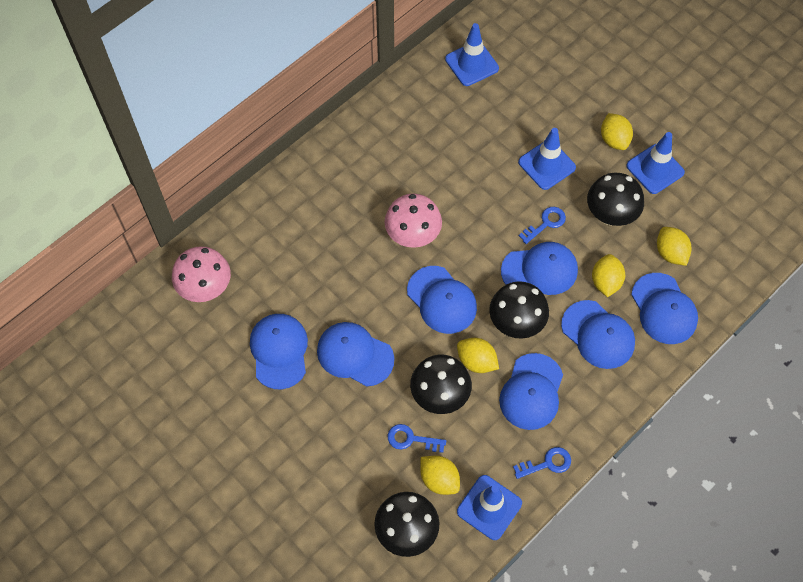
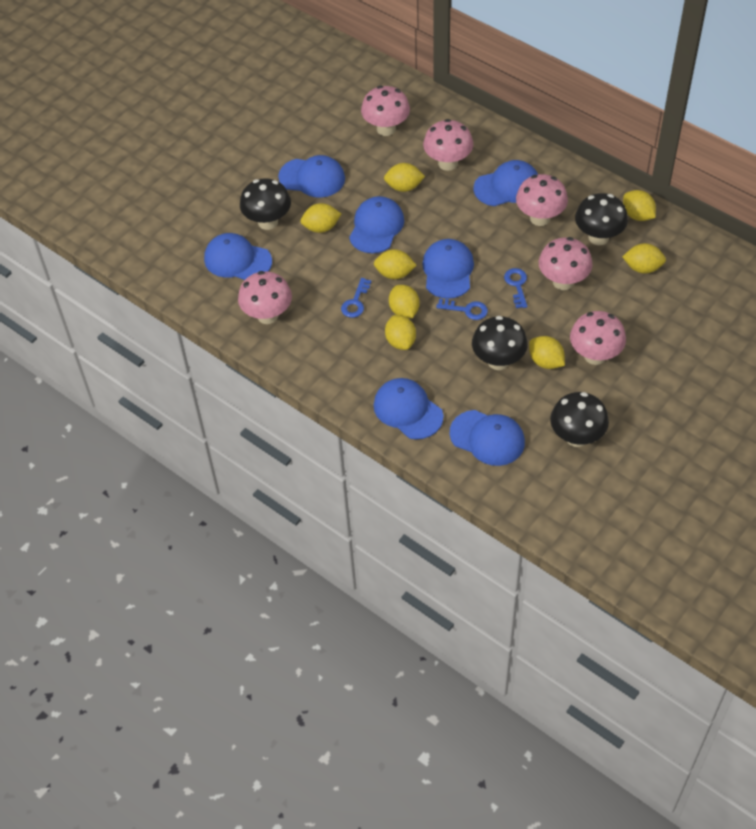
blue traffic cone: [445,23,499,86] [457,475,522,540] [518,128,576,190] [626,132,685,194] = 4 -> none = 0
pink mushroom: [172,246,231,302] [385,194,442,248] = 2 -> [238,271,292,324] [361,85,410,136] [423,119,473,171] [516,174,568,226] [539,237,593,290] [570,311,626,365] = 6
yellow lemon: [420,456,460,495] [457,338,499,373] [592,254,625,297] [601,113,633,150] [657,227,692,266] = 5 -> [300,203,341,233] [374,249,417,279] [384,163,425,192] [385,315,416,350] [389,285,420,318] [529,336,565,369] [622,243,666,274] [623,190,656,221] = 8

